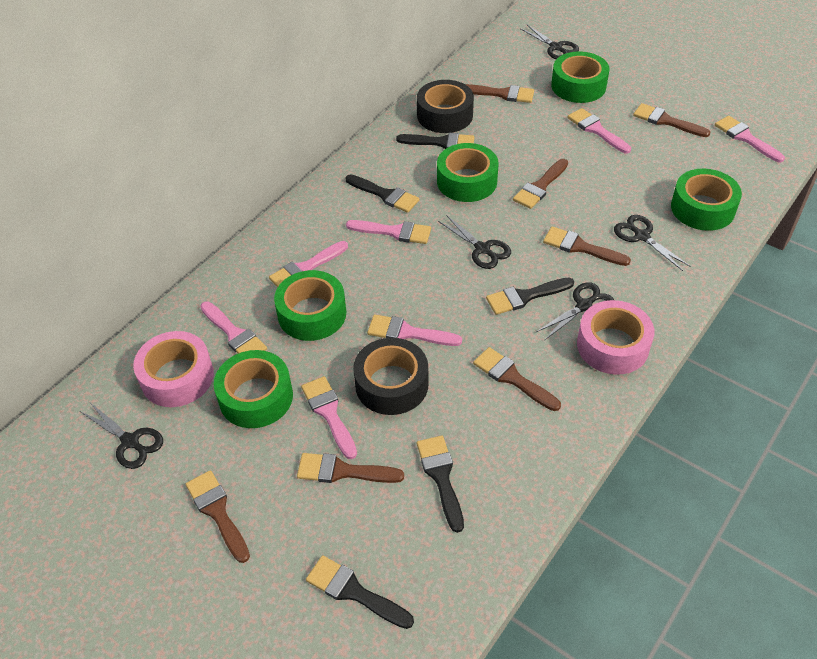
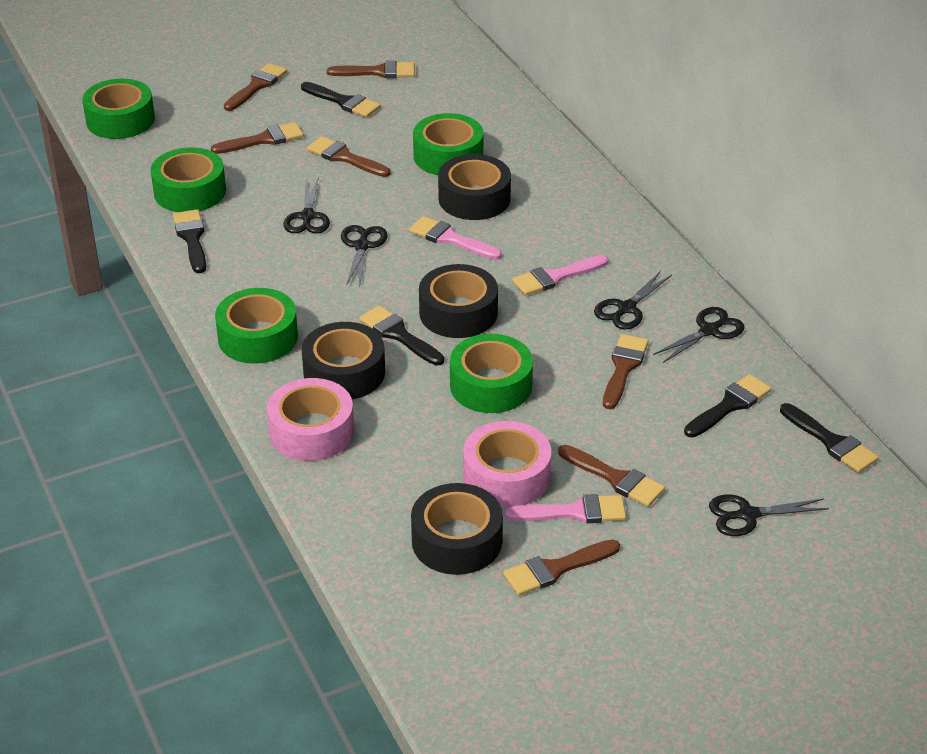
black tape: [353,338,429,415] [417,80,474,133] = 2 -> [302,322,385,399] [411,483,503,575] [419,264,498,338] [438,154,511,220] = 4
pink brush: [200,301,267,354] [269,241,348,287] [301,376,357,459] [346,220,431,244] [367,314,462,346] [567,108,631,153] [715,116,785,162] = 7 -> [409,216,502,260] [505,494,626,523] [512,255,608,296] = 3

